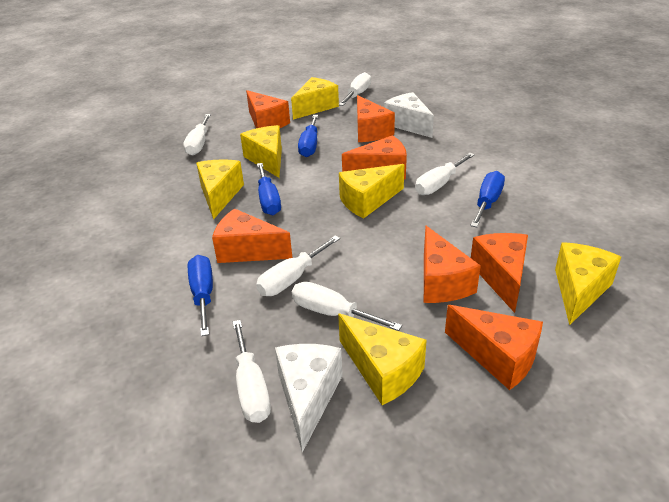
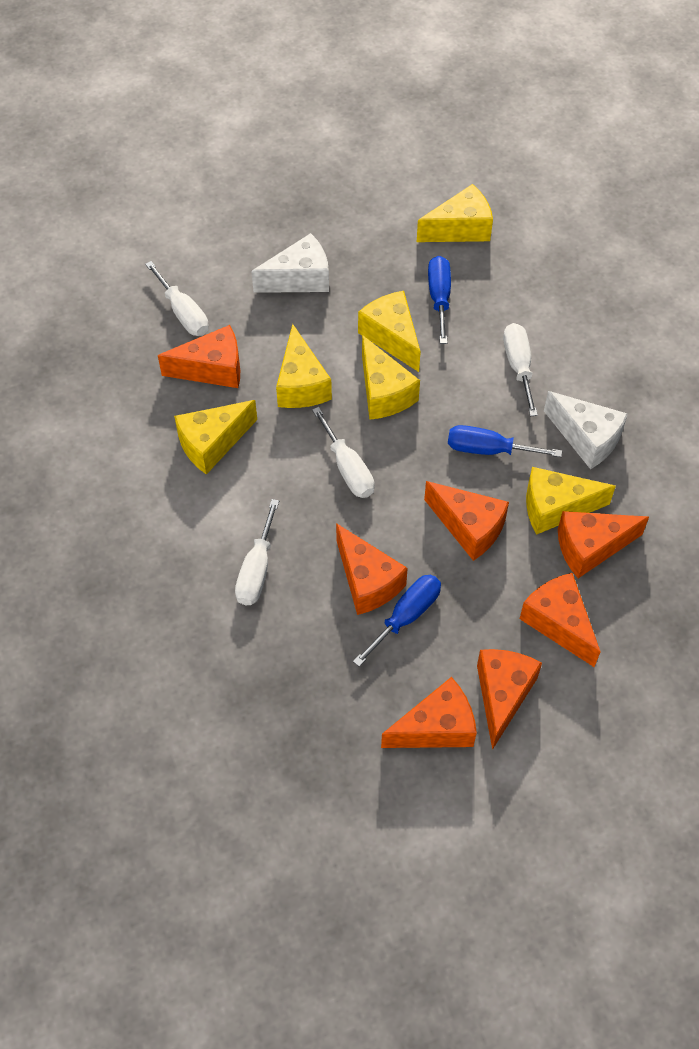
blue screwdriver: [188,255,213,336] [257,163,281,215] [298,115,318,157] [470,171,505,227] = 4 -> [353,575,441,667] [428,256,451,344] [448,425,562,457] = 3
white screwdriver: [183,114,211,156] [232,320,271,423] [256,236,340,296] [292,282,402,331] [339,72,371,106] [415,153,475,195] = 6 -> [145,261,209,336] [235,499,279,605] [312,407,375,498] [503,323,538,416] = 4

